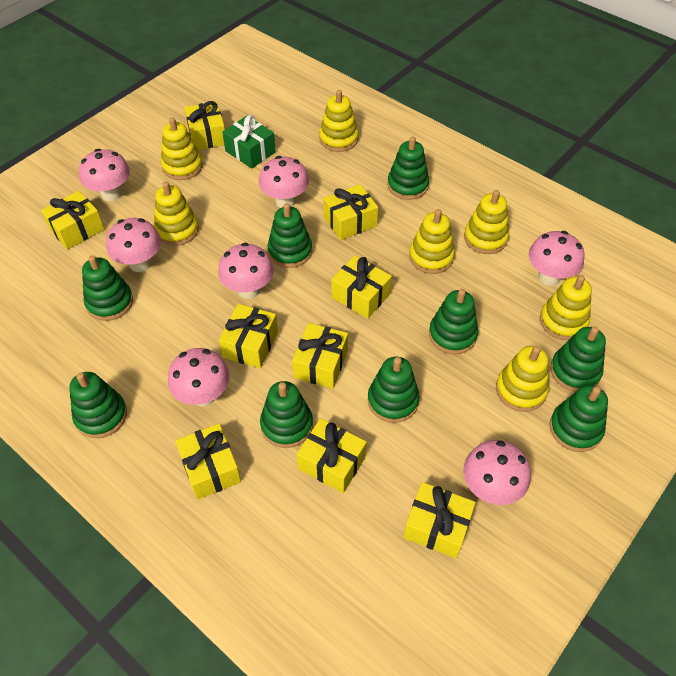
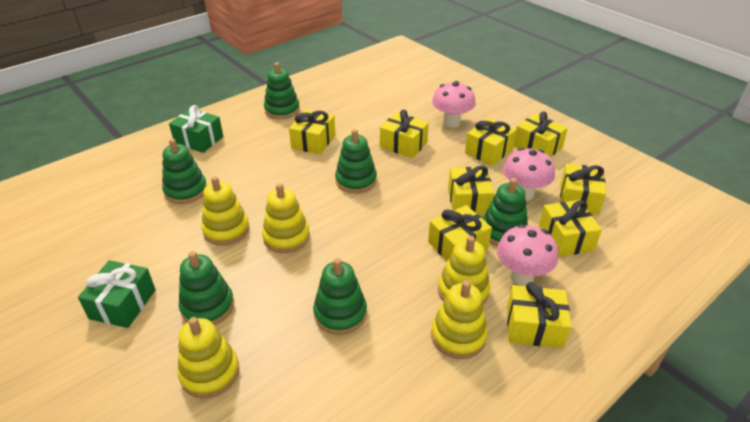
green gift: [222,115,276,169] = 1 -> [78,260,156,328] [169,105,223,153] = 2
green stacking toy: [69,372,127,438] [82,255,133,321] [260,381,313,448] [267,203,312,268] [368,357,420,423] [387,136,429,200] [429,289,478,354] [549,385,608,452] [550,326,606,392] = 9 -> [162,139,207,204] [179,251,234,325] [264,62,300,119] [313,258,367,335] [335,129,377,193] [483,178,528,246] = 6
pink mushroom: [79,149,130,201] [106,218,161,272] [168,348,229,406] [218,243,274,299] [259,156,309,208] [463,440,531,505] [529,231,585,286] = 7 -> [432,81,476,128] [497,224,558,286] [503,148,555,201] = 3
yellow stacking toy: [154,182,199,246] [161,117,203,180] [319,90,358,152] [409,209,455,274] [464,190,509,254] [496,346,549,412] [540,275,592,340] = 7 -> [178,317,240,398] [201,176,249,246] [262,183,310,253] [431,280,488,359] [438,236,490,305] = 5

